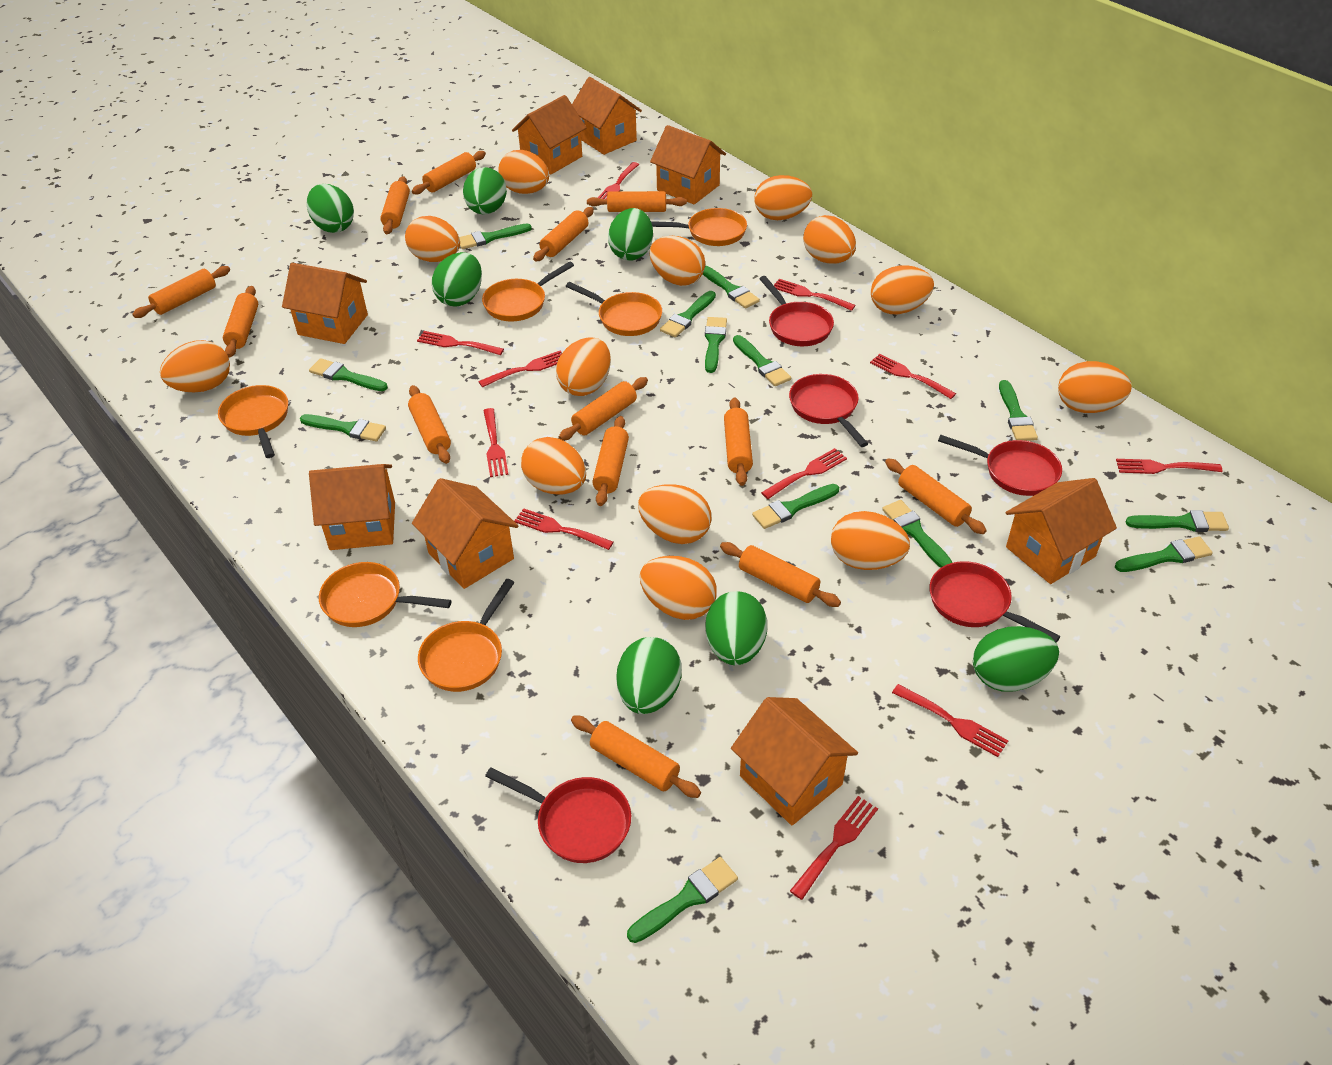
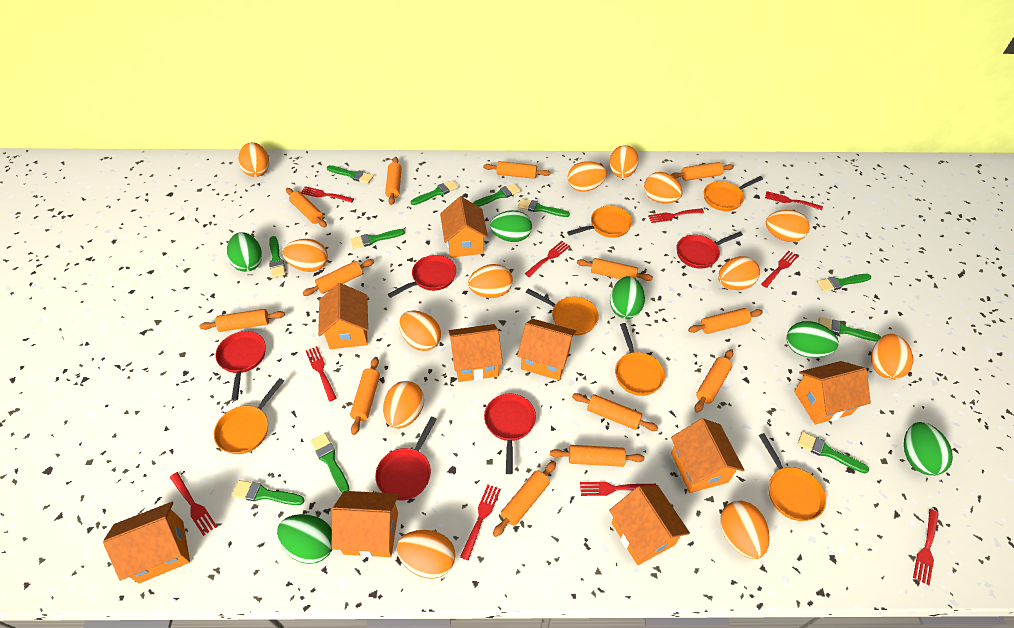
green brush: [300,414,386,441] [309,358,388,391] [459,223,532,249] [627,857,738,943] [660,291,716,337] [703,266,760,308] [705,317,727,373] [733,335,791,386] [752,484,839,529] [882,500,953,568] [999,380,1038,441] [1115,536,1213,572] [1125,510,1229,532] = 13 -> [232,480,305,505] [269,236,286,278] [311,433,349,493] [327,165,374,183] [350,229,405,249] [411,180,458,205] [473,183,521,207] [518,199,570,217] [798,432,869,473] [817,274,871,292] [818,317,881,342] = 11
green egg: [307,184,354,233] [432,252,482,307] [463,167,507,215] [608,208,653,260] [616,637,682,714] [705,591,767,665] [973,626,1059,692] = 7 -> [227,232,262,272] [277,514,332,564] [490,210,532,242] [610,276,645,319] [786,321,839,358] [904,422,953,476] = 6
orange house: [282,263,368,344] [309,464,395,550] [412,478,518,589] [512,95,587,174] [572,77,642,155] [650,125,726,204] [731,697,858,825] [1006,478,1117,584] = 8 -> [103,502,190,583] [318,283,368,349] [332,491,399,557] [440,196,488,258] [449,324,503,382] [517,319,576,380] [609,485,690,565] [671,418,744,493] [794,361,871,424] = 9
red fork: [417,331,504,355] [478,351,562,387] [483,408,509,477] [514,508,614,550] [598,162,639,199] [761,448,847,499] [774,279,856,311] [790,796,878,900] [870,354,956,399] [892,684,1008,757] [1116,459,1223,474] = 11 -> [170,472,217,536] [301,186,354,203] [306,346,336,401] [460,484,501,561] [525,241,570,277] [580,482,656,496] [648,208,704,223] [761,251,798,288] [765,191,823,210] [913,509,939,585] = 10

